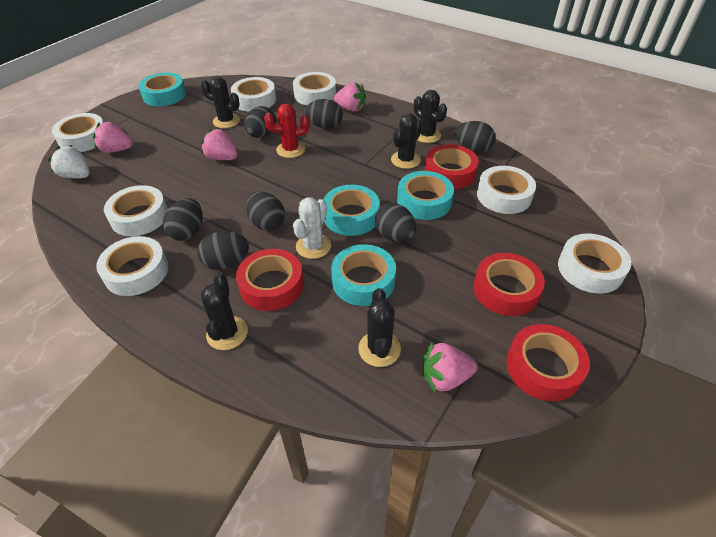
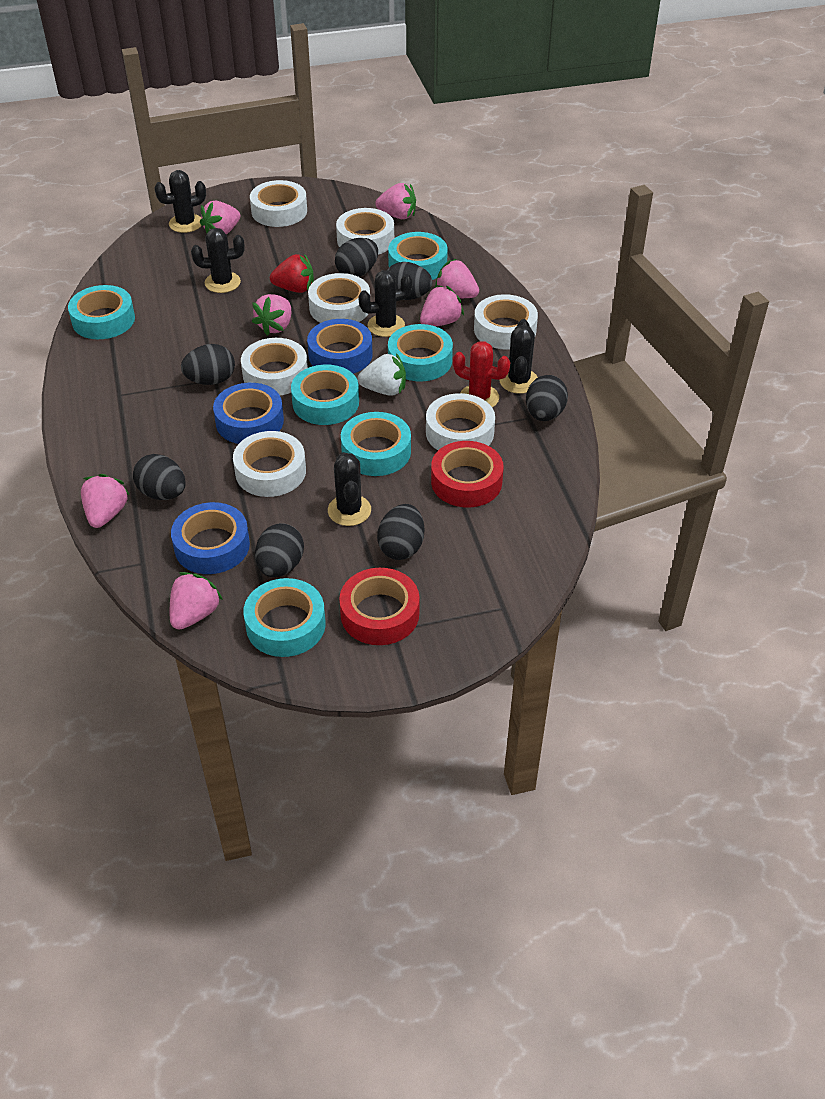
blue tape: none = 0 -> [171,502,250,574] [213,383,284,444] [307,319,372,374] = 3
pink strawberry: [93,121,133,153] [201,128,237,160] [334,82,366,112] [422,342,478,393] = 4 -> [81,474,130,528] [170,572,223,630] [200,201,240,234] [252,294,291,336] [375,183,416,219] [420,285,464,326] [435,259,479,298] = 7
red strawberry: none = 0 -> [270,254,314,293] = 1
red tape: [236,249,304,311] [424,144,479,189] [473,253,545,316] [506,324,590,401] = 4 -> [339,568,419,645] [431,441,504,507] = 2
turquoise tape: [138,72,186,106] [323,185,380,236] [331,244,396,306] [397,171,454,220] = 4 -> [68,285,135,339] [243,578,326,657] [291,365,359,425] [341,412,411,476] [388,232,448,280] [388,324,453,381] = 6
white cactus: [293,197,331,259] = 1 -> none = 0

